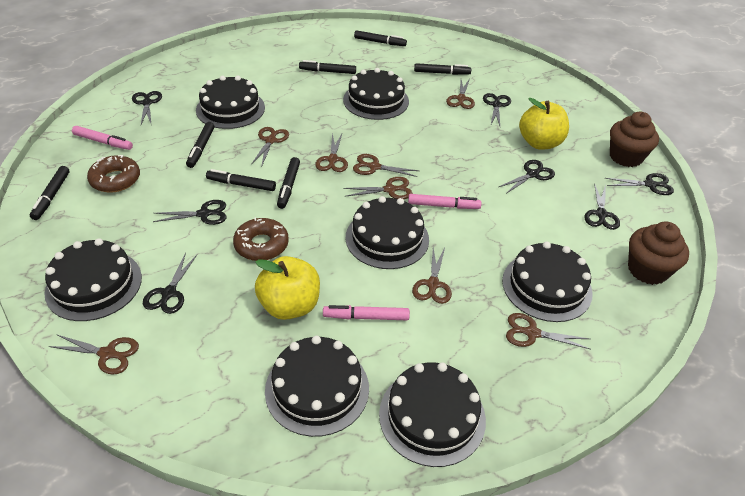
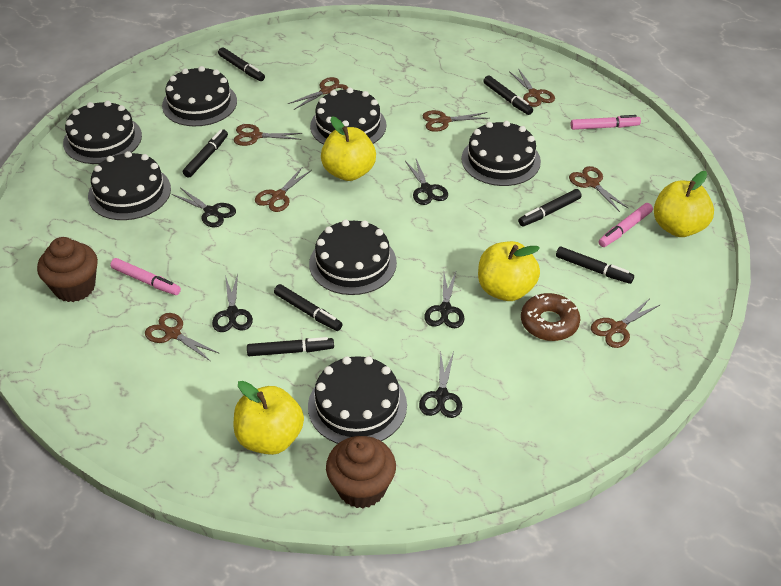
black scissors: [132,91,162,124] [143,253,197,314] [153,200,227,225] [483,93,511,126] [499,160,555,194] [584,183,620,230] [605,173,674,195] = 7 -> [172,188,236,227] [212,273,253,332] [405,159,448,205] [419,350,462,418] [424,272,465,328] = 5
brown donut: [87,155,140,193] [233,217,289,261] = 2 -> [521,293,580,341] = 1
yellow apple: [255,256,320,320] [519,98,569,150] = 2 -> [234,381,304,455] [321,117,376,181] [478,241,540,301] [654,171,714,237] = 4

